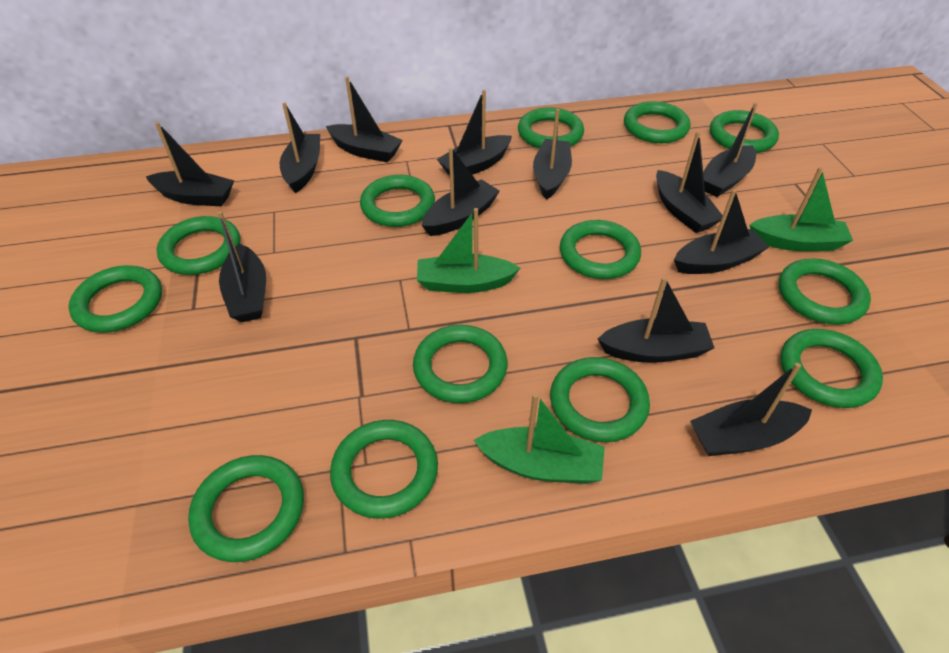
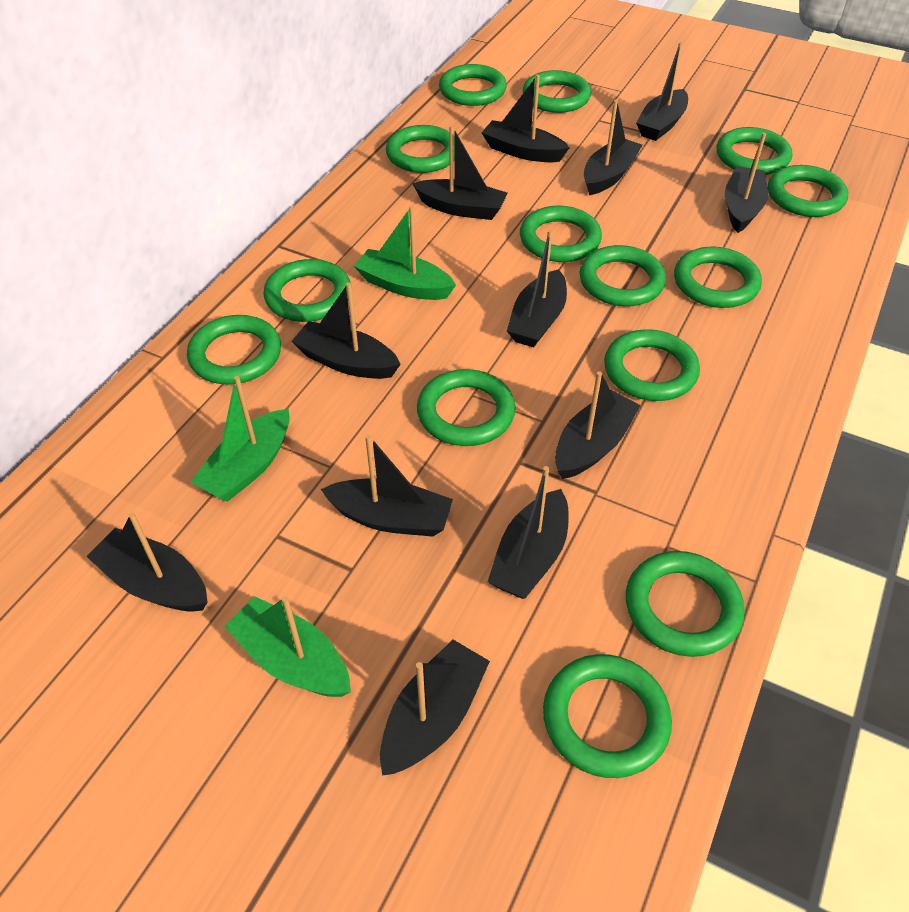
green ring: [69,265,162,333] [157,216,240,275] [188,455,304,562] [330,420,438,519] [360,175,435,227] [413,325,507,403] [518,107,584,148] [550,357,650,442] [560,220,641,279] [624,101,690,143] [710,110,779,153] [779,259,871,325] [780,329,883,408] = 13 -> [187,315,281,384] [263,259,352,322] [386,125,450,173] [417,369,515,446] [439,64,507,106] [520,206,602,262] [523,70,591,113] [543,654,672,778] [579,245,666,306] [604,329,700,401] [626,551,745,657] [674,247,762,308] [717,127,792,175] [768,165,848,217] = 14

